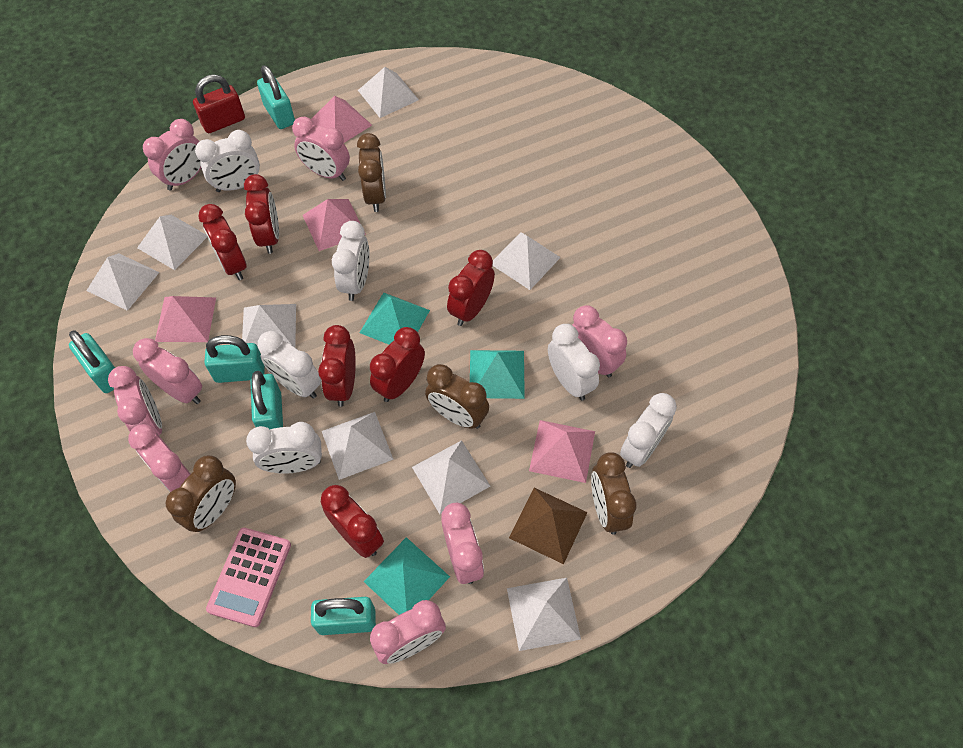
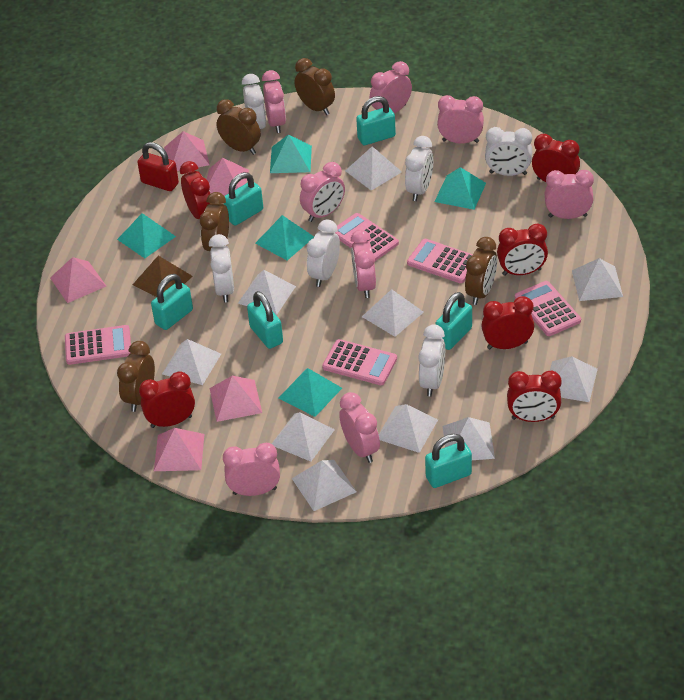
brown clock: [165,455,236,532] [357,133,386,212] [425,364,489,429] [591,452,637,535] = 4 -> [117,341,155,412] [200,192,229,251] [217,99,261,155] [295,58,335,115] [465,237,497,305] = 5
pink calculator: [206,528,291,627] = 1 -> [65,325,131,365] [322,339,397,385] [334,213,399,261] [407,239,473,283] [515,281,581,336] = 5
pink pyramid: [155,296,216,342] [303,199,366,251] [311,96,372,143] [529,420,595,483] = 4 -> [50,257,106,303] [154,428,204,471] [164,131,210,171] [207,158,249,196] [210,376,262,422] = 5
turquoise padlock: [69,330,115,393] [205,335,265,383] [250,371,283,429] [257,65,295,129] [311,597,376,635] = 5 -> [151,274,193,330] [224,172,263,225] [247,291,283,349] [356,96,396,145] [425,434,472,488] [435,292,472,350] = 6
turquoise pyramid: [360,292,430,344] [363,537,450,615] [470,350,525,399] = 3 -> [117,213,176,258] [255,215,314,260] [270,134,312,173] [279,368,342,417] [434,167,486,210] = 5
white pyramid: [86,253,160,311] [137,215,207,270] [242,304,296,347] [322,412,394,480] [358,67,419,118] [412,440,490,514] [493,232,561,290] [507,578,581,651] = 8 -> [162,339,221,385] [238,270,296,315] [272,412,335,462] [292,460,356,511] [345,146,402,191] [362,289,424,337] [379,404,438,453] [443,417,495,460] [550,356,598,402] [572,258,623,301] = 10

